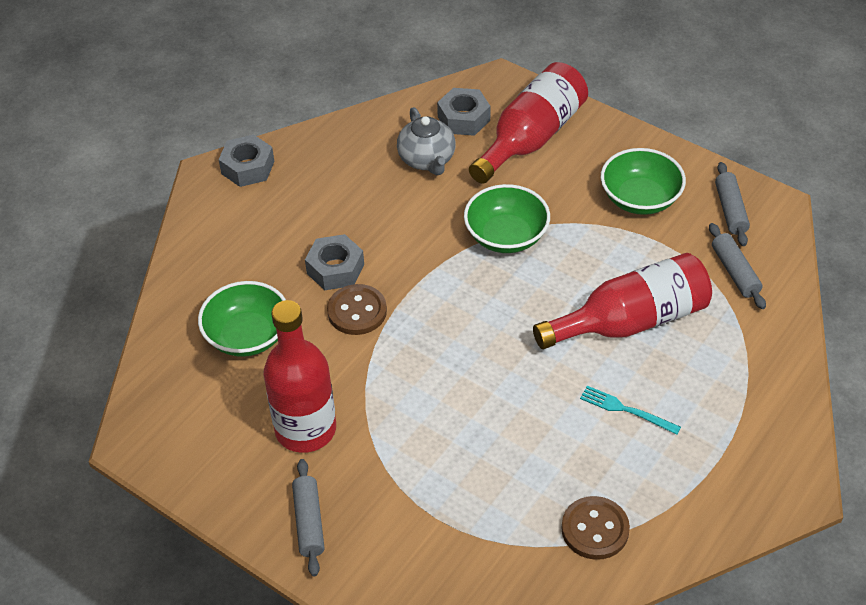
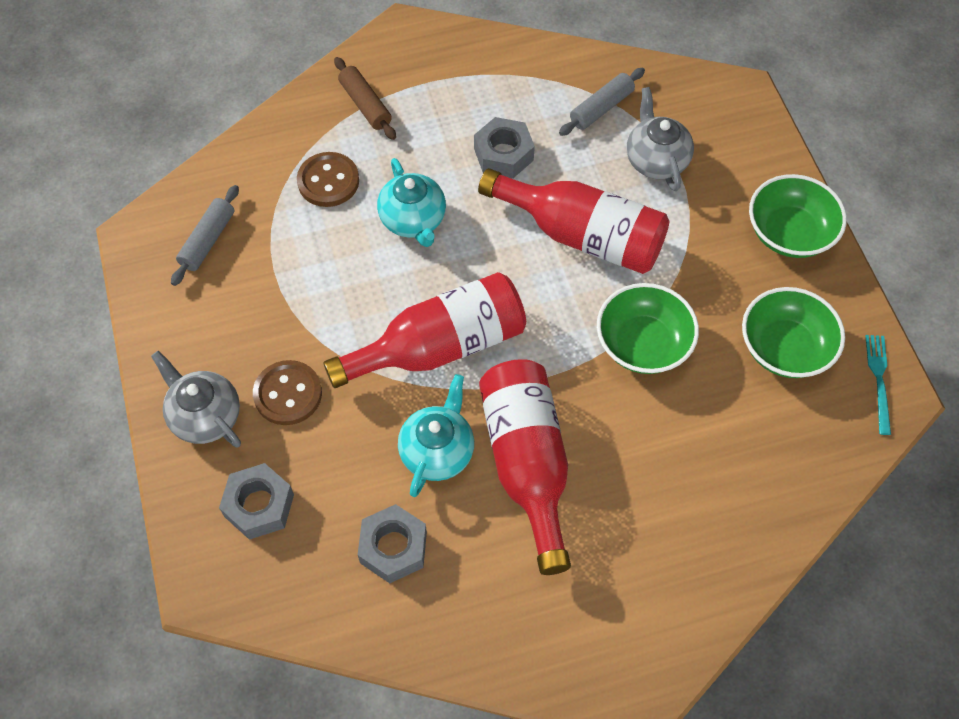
brown rolling pin: none = 0 -> [334,57,396,140] = 1
grey rolling pin: [292,459,325,576] [709,223,766,309] [715,162,750,246] = 3 -> [171,185,239,286] [559,68,645,136] = 2
grey teapot: [397,107,456,175] = 1 -> [151,351,241,448] [627,87,694,191] = 2
turquoise teapot: none = 0 -> [377,158,446,247] [398,374,474,497] = 2

